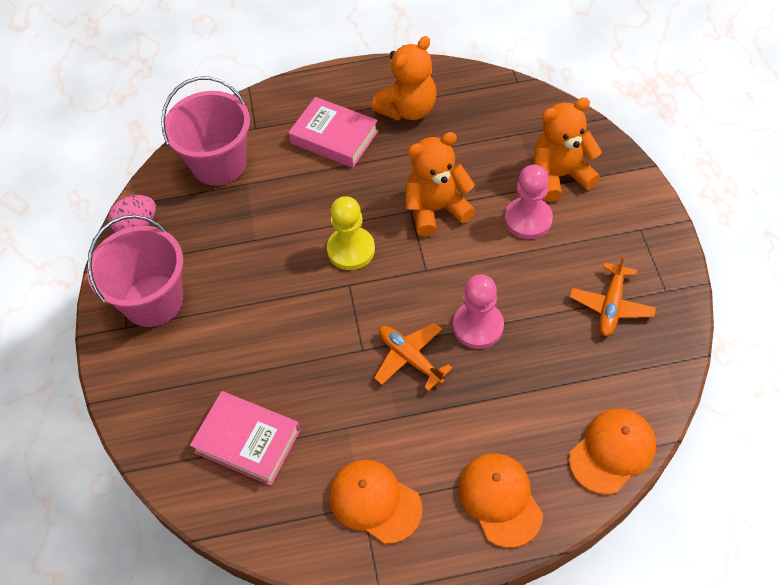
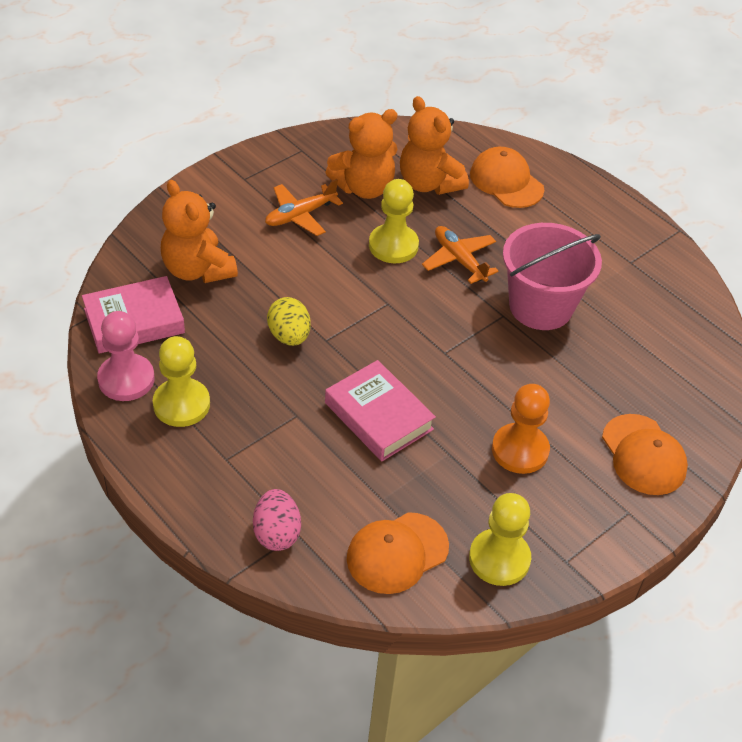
orange pawn: none = 0 -> [492,384,550,474] = 1
pink bucket: [87,215,183,327] [161,76,250,186] = 2 -> [503,223,602,330] = 1
pink pawn: [453,275,504,349] [504,165,553,239] = 2 -> [97,311,155,401] = 1
yellow egg: none = 0 -> [267,297,311,346] = 1
yellow pawn: [327,196,375,270] = 1 -> [153,336,210,427] [369,179,419,263] [469,493,531,586] = 3

